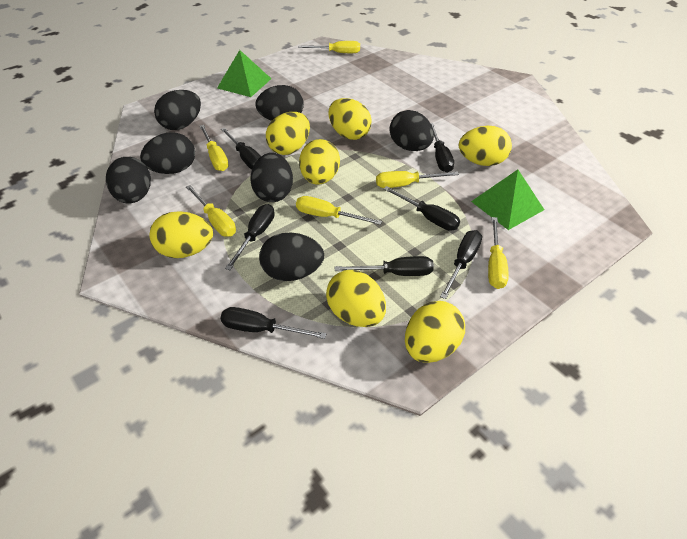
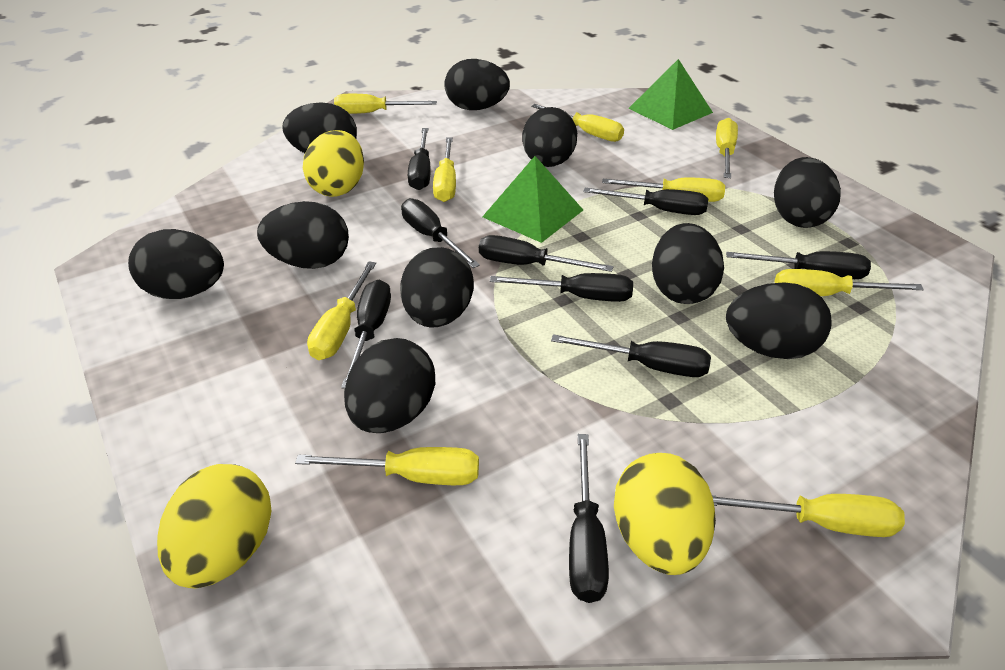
black egg: [106,157,151,204] [140,132,195,174] [154,90,201,130] [250,153,293,202] [256,85,304,121] [259,232,324,281] [390,110,434,151] = 7 -> [128,229,224,299] [257,201,349,269] [283,102,357,153] [344,338,435,433] [400,247,474,328] [444,59,510,110] [522,107,577,167] [652,223,724,304] [726,282,832,359] [774,157,841,228] = 10
black screwdriver: [220,307,327,339] [221,128,261,169] [225,204,275,270] [335,256,434,276] [383,186,460,231] [430,123,454,173] [440,230,482,299] = 7 -> [341,280,391,389] [401,198,480,268] [408,128,431,190] [479,235,614,272] [490,273,633,302] [551,334,711,377] [569,434,609,603] [583,188,708,215] [726,251,871,279] = 9
yellow egg: [149,211,213,258] [266,112,310,155] [299,139,340,185] [326,270,386,327] [328,98,371,140] [405,301,465,363] [459,126,512,166] = 7 -> [157,464,272,589] [303,130,364,197] [614,453,716,575] = 3
yellow screwdriver: [186,185,236,237] [199,125,229,171] [296,196,382,225] [298,41,360,53] [376,171,459,188] [488,217,509,289] = 6 -> [295,447,479,485] [307,261,376,360] [334,94,437,114] [433,137,456,202] [531,104,624,142] [602,177,725,202] [712,494,905,537] [716,118,738,178] [775,269,924,296] = 9

